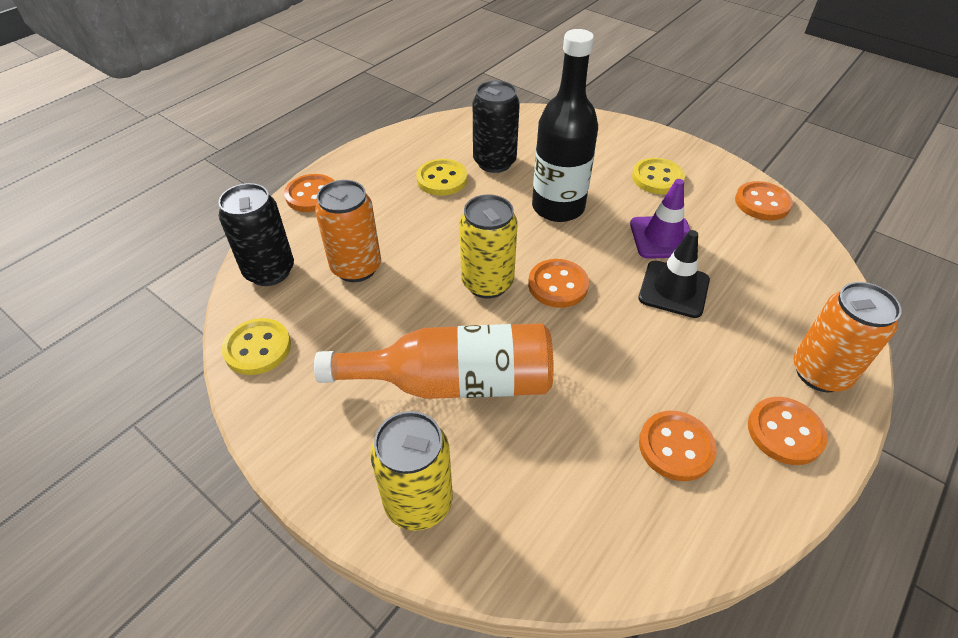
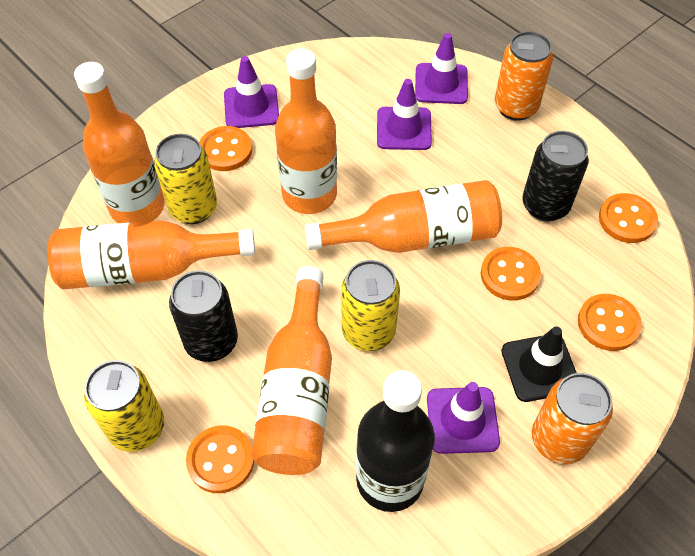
orange bottle: [314,323,554,399] = 1 -> [48,220,255,289] [74,62,165,223] [251,266,332,475] [275,48,337,214] [304,180,502,253] = 5
purple traffic cone: [630,179,690,259] = 1 -> [224,56,279,128] [377,79,432,150] [415,33,468,104] [427,382,500,454] = 4
yellow button: [221,318,291,375] [416,159,468,196] [632,158,685,194] = 3 -> none = 0
yellow can: [370,411,453,531] [460,194,518,298] = 2 -> [84,360,164,452] [154,134,217,224] [341,260,400,351] = 3

